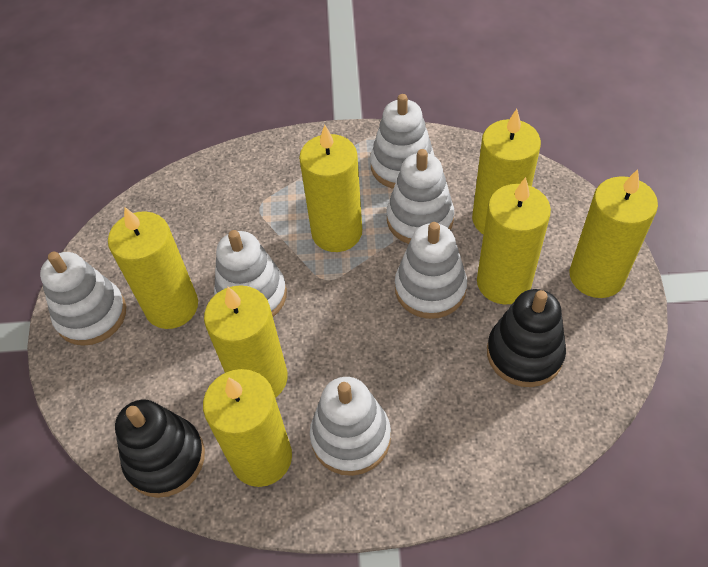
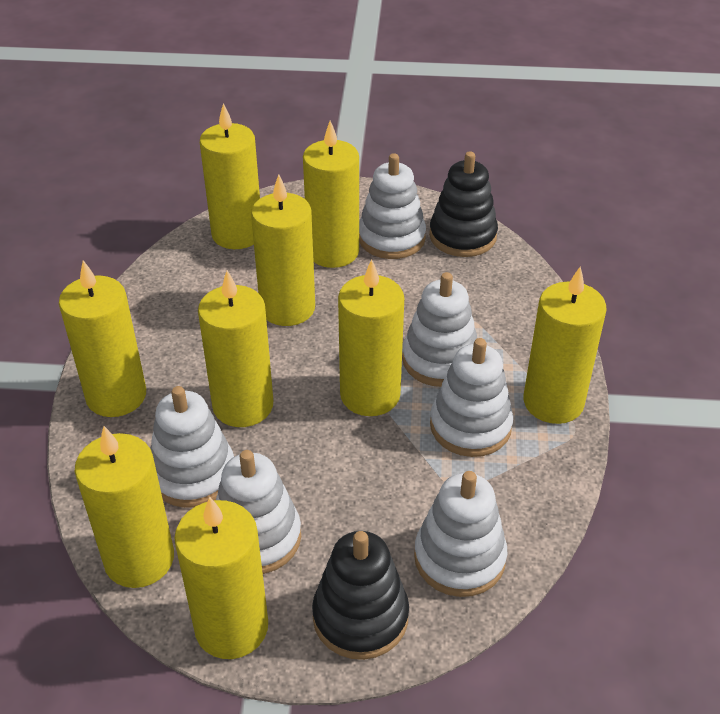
yellow candle: [108,207,198,329] [203,369,292,487] [204,285,288,398] [299,125,362,252] [472,109,541,235] [477,177,551,305] [570,169,658,298] = 7 -> [59,260,146,417] [75,426,174,588] [174,497,268,659] [198,270,273,427] [200,103,260,249] [251,174,315,326] [303,121,359,268] [338,259,404,416] [524,266,607,424] = 9

